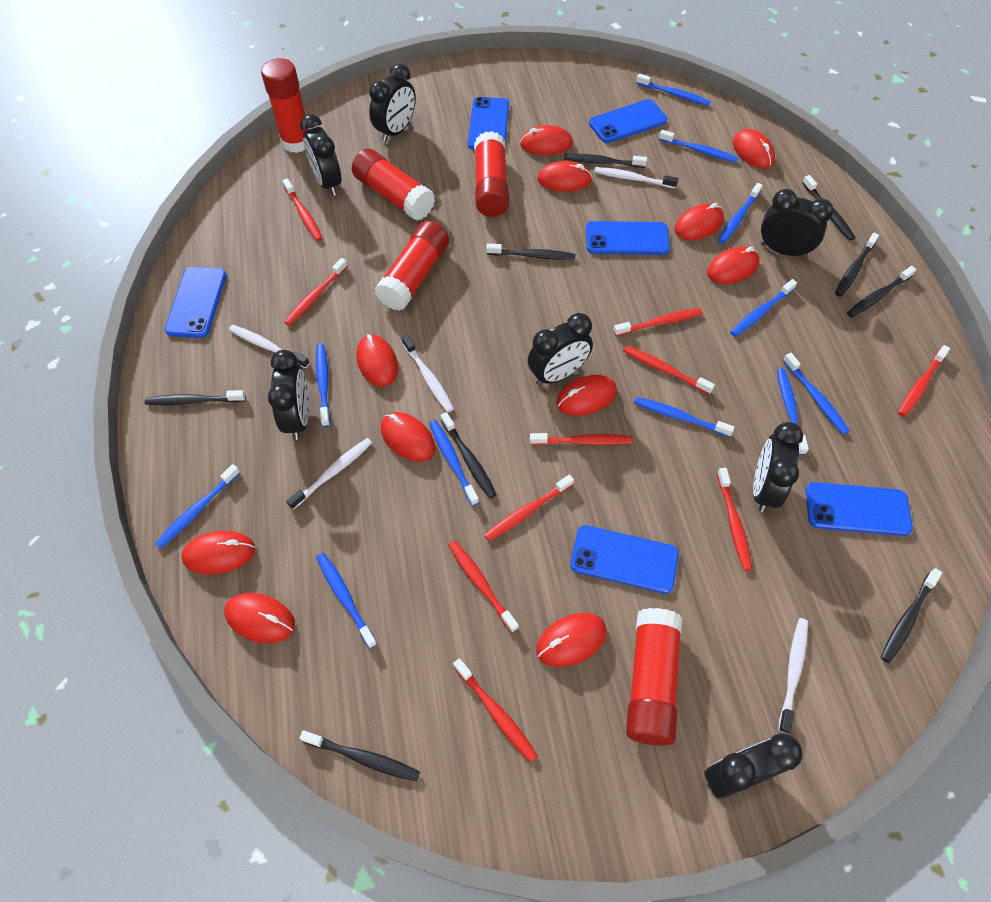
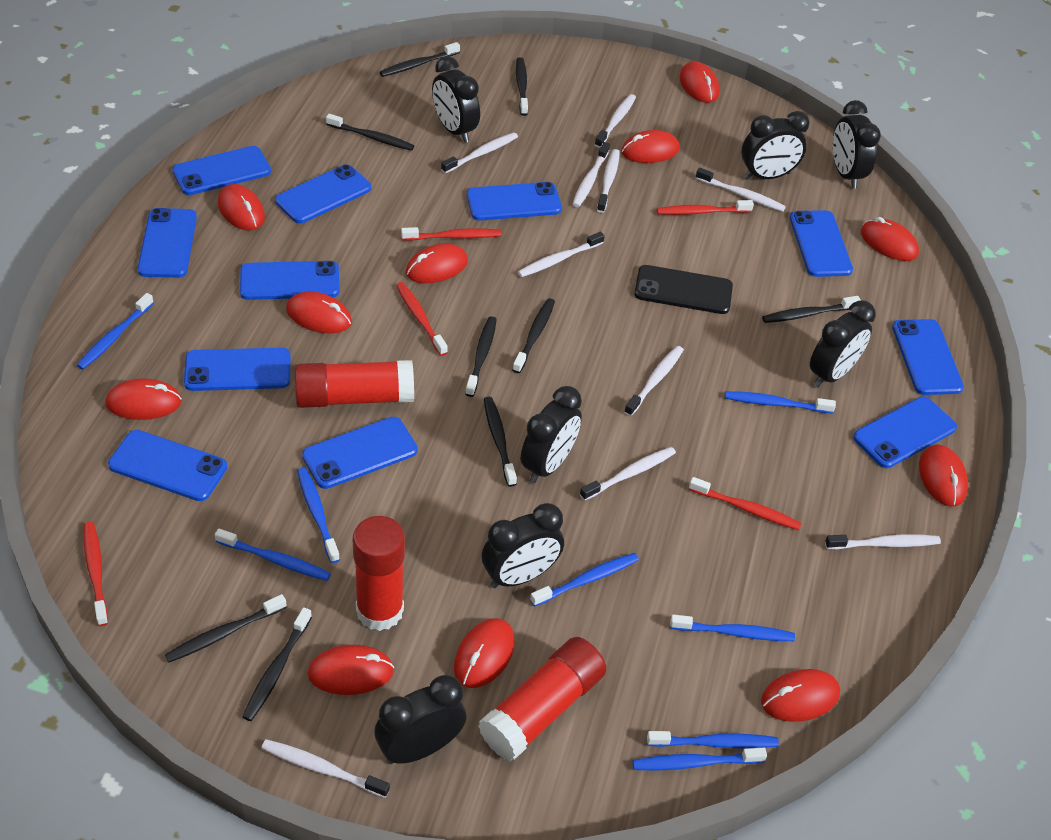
black phone: none = 0 -> [634,265,733,314] = 1
blue phone: [165,267,226,338] [468,97,509,150] [570,525,679,594] [586,221,670,255] [589,99,667,143] [806,482,913,536] = 6 -> [108,430,227,501] [137,208,197,278] [172,146,271,195] [184,348,290,391] [240,261,340,300] [275,164,371,223] [302,417,418,489] [467,182,562,221] [790,210,853,277] [853,396,957,468] [892,319,964,395] = 11
blue toothbrush: [155,464,240,549] [316,344,330,427] [316,553,377,649] [429,420,479,506] [634,397,735,437] [636,74,711,106] [659,130,739,163] [718,183,763,244] [730,279,797,337] [777,368,809,455] [783,353,849,435] = 11 -> [76,293,154,370] [215,529,331,581] [297,468,340,563] [530,553,639,607] [633,748,767,771] [647,731,779,748] [670,615,795,641] [725,391,836,413] = 8
red glue stick: [261,58,309,153] [352,148,435,221] [375,221,449,311] [474,131,509,217] [626,608,682,746] = 5 -> [295,360,414,408] [353,516,405,631] [478,637,606,761] = 3
red toothbrush: [282,178,322,241] [284,258,348,326] [448,540,519,633] [453,658,538,762] [484,474,574,541] [530,433,632,445] [613,308,703,336] [623,346,715,395] [717,468,752,571] [898,345,950,417] = 10 -> [83,522,108,626] [396,282,448,356] [401,227,502,241] [657,200,754,215] [689,477,801,530] = 5
white toothbrush: [229,325,310,368] [286,438,372,510] [402,335,454,412] [594,167,678,188] [778,618,808,733] = 5 -> [262,739,390,798] [441,132,518,174] [518,232,605,277] [572,142,610,207] [580,447,676,501] [595,94,636,148] [597,149,620,213] [624,346,684,416] [696,168,786,212] [825,534,941,549] = 10

